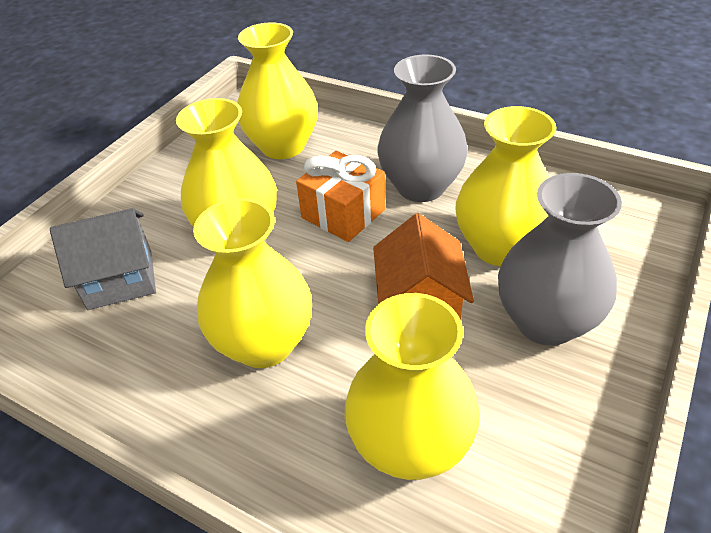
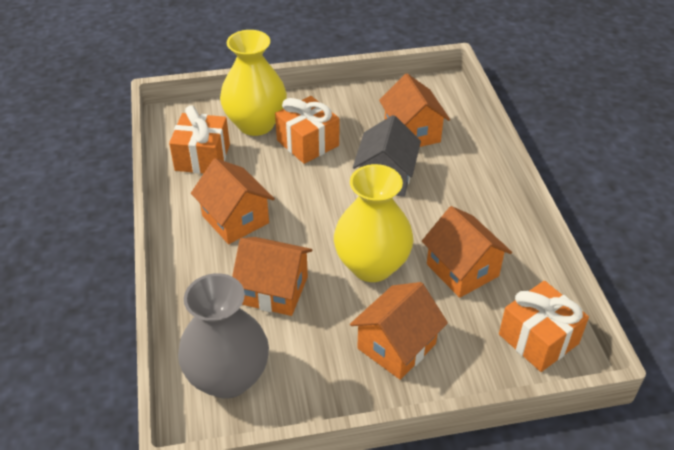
grey vase: [378,54,468,202] [498,173,622,346] = 2 -> [178,273,269,399] = 1
orange gift: [296,151,386,242] = 1 -> [169,105,230,174] [275,96,339,164] [499,281,589,372] = 3
orange house: [373,213,474,320] = 1 -> [191,158,275,244] [232,237,313,316] [350,282,448,380] [379,74,450,147] [422,206,512,298] = 5
yellow vase: [176,98,277,227] [193,198,312,368] [237,22,318,159] [345,293,480,480] [456,106,557,266] = 5 -> [220,30,287,136] [334,164,414,282] = 2

